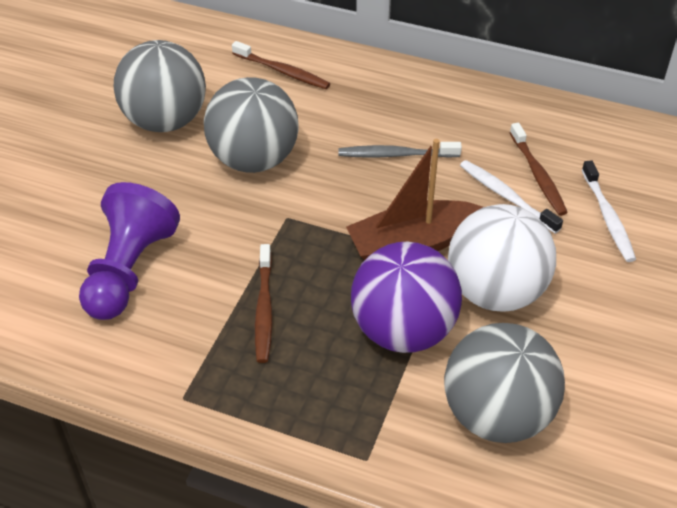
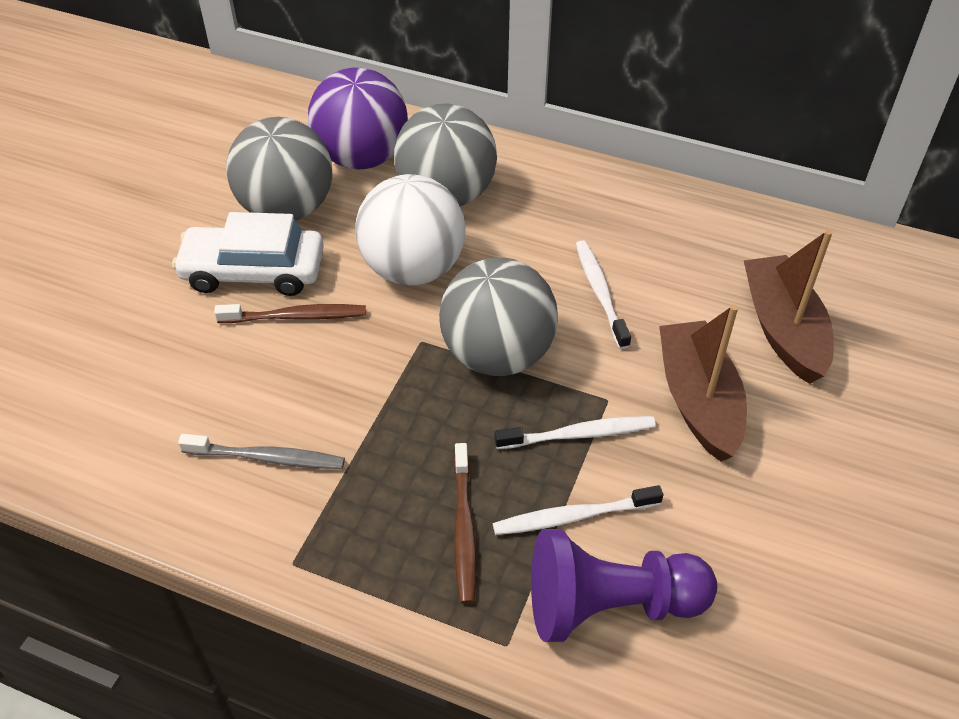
brown boat: [346,139,483,260] = 1 -> [659,305,747,462] [744,230,834,384] = 2
brown toothbrush: [232,41,330,89] [255,244,272,363] [510,123,568,216] = 3 -> [214,304,366,323] [454,443,477,604] = 2
white car: none = 0 -> [172,212,324,296] = 1
white toothbrush: [460,160,563,234] [582,160,636,262] = 2 -> [493,485,663,535] [495,416,656,449] [576,240,631,349] = 3

